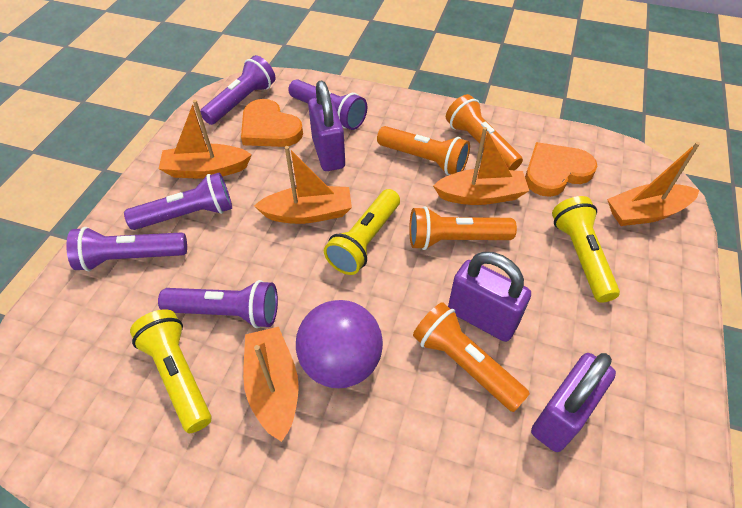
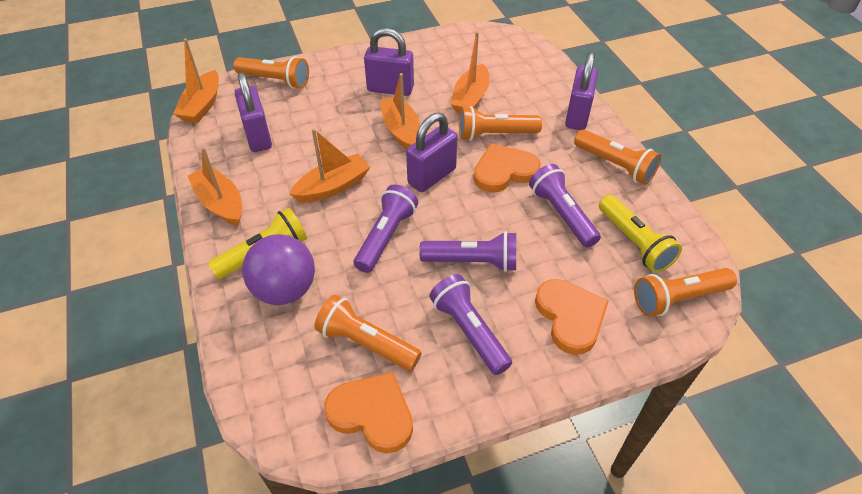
orange flashlight: [377,126,470,175] [409,206,517,250] [413,302,530,412] [446,94,523,170] = 4 -> [233,56,309,89] [314,295,421,371] [459,106,542,141] [574,130,661,185] [634,268,737,317] = 5
orange heart: [241,99,303,147] [525,142,597,197] = 2 -> [324,372,413,453] [473,144,541,193] [535,279,609,355] = 3
purple flashlight: [66,227,187,271] [124,172,232,230] [158,280,278,328] [200,55,276,125] [288,79,367,130] = 5 -> [354,184,418,273] [419,231,516,272] [429,274,512,375] [529,164,601,248] = 4
purple padlock: [308,81,345,171] [448,252,531,342] [531,353,616,452] = 3 -> [235,72,272,152] [364,28,414,96] [406,113,458,192] [565,52,598,130] = 4
yellow flashlight: [130,309,211,433] [324,189,400,275] [552,196,620,303] = 3 -> [208,208,307,279] [599,195,682,273] = 2

